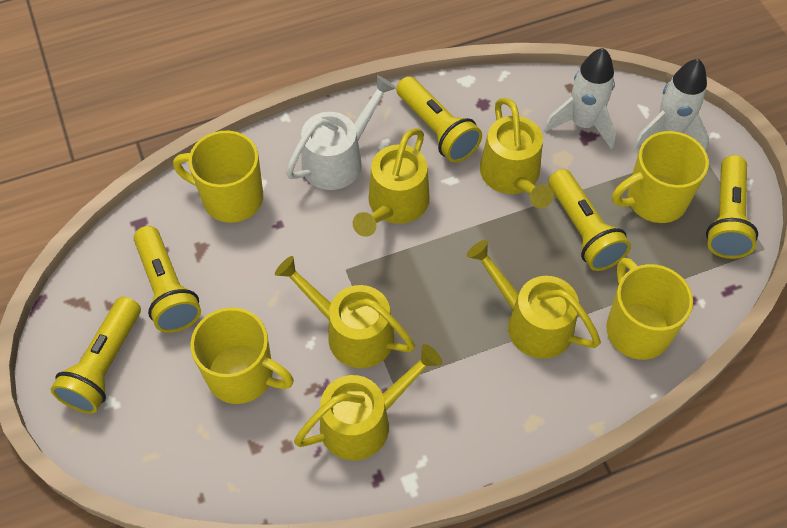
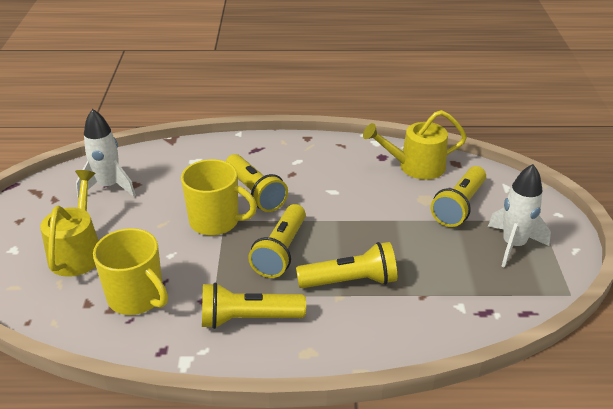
white watering can: [286,75,396,190] = 1 -> none = 0
yellow mug: [173,131,263,223] [190,307,294,404] [606,258,693,360] [612,131,709,223] = 4 -> [93,228,168,315] [181,159,257,236] = 2
yellow watering can: [275,256,415,368] [294,344,442,460] [353,128,430,237] [467,240,601,359] [480,98,554,208] = 5 -> [40,170,99,277] [363,110,467,180] = 2

